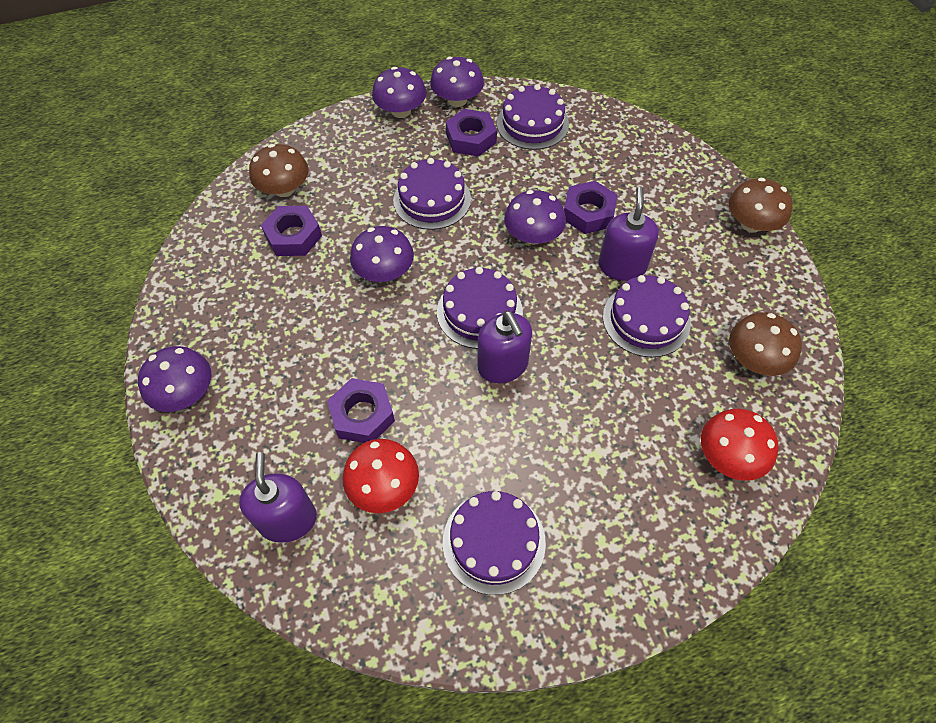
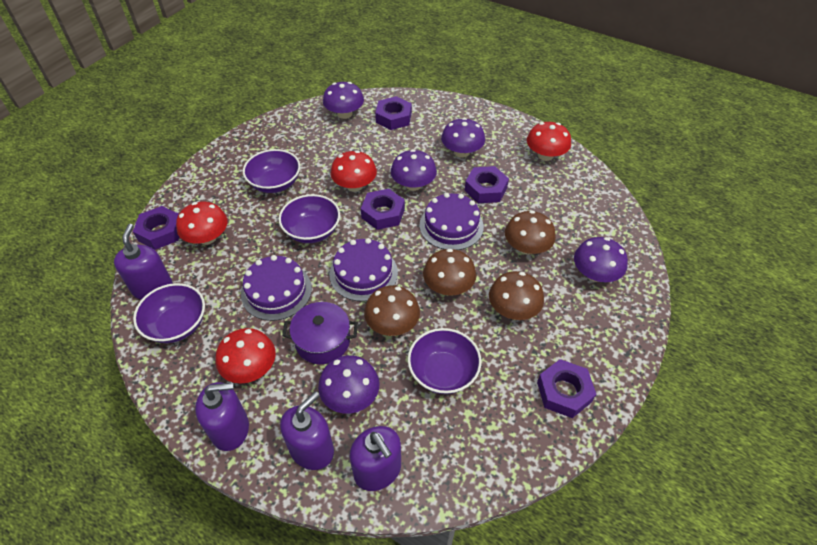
brown mushroom: [249,144,309,197] [729,178,793,232] [729,312,802,376] = 3 -> [364,286,420,336] [423,249,476,296] [489,271,544,320] [505,210,556,255] = 4
purple bowl: none = 0 -> [133,283,205,343] [243,149,300,193] [279,194,340,243] [408,328,481,394] = 4
purple cake: [393,158,471,230] [437,267,523,349] [443,491,546,595] [497,84,569,150] [603,275,691,357] = 5 -> [241,255,312,321] [329,238,398,302] [419,193,484,250] = 3
purple nut: [261,206,322,256] [327,378,395,443] [446,109,497,157] [564,181,618,234] = 4 -> [133,206,179,250] [361,189,405,230] [375,96,412,130] [465,166,509,203] [537,359,596,418] = 5
purple pot: none = 0 -> [282,302,358,364] = 1
purple soap dispenser: [239,452,317,543] [478,311,532,383] [598,186,659,281] = 3 -> [114,224,173,300] [195,382,249,451] [280,391,334,470] [350,426,401,491] = 4
red mushroom: [343,439,419,513] [701,409,779,481] = 2 -> [176,202,228,245] [215,328,276,383] [331,150,377,192] [527,122,571,161] = 4

